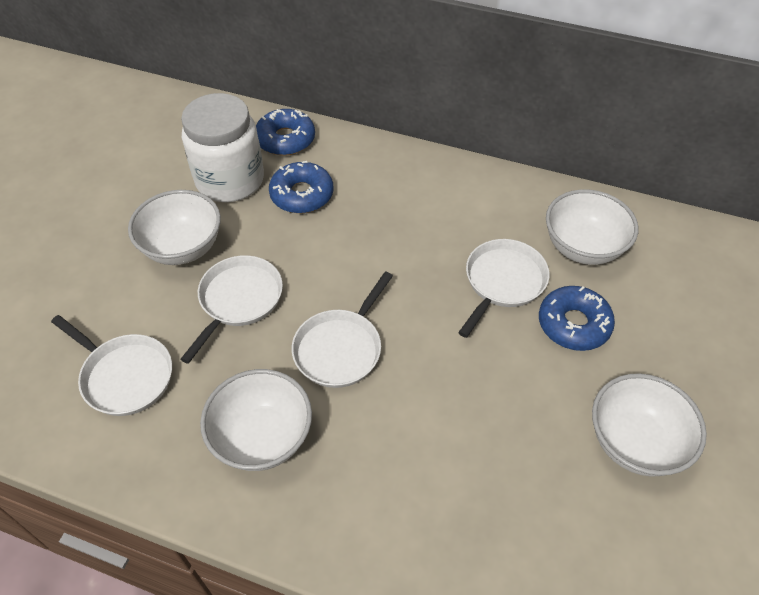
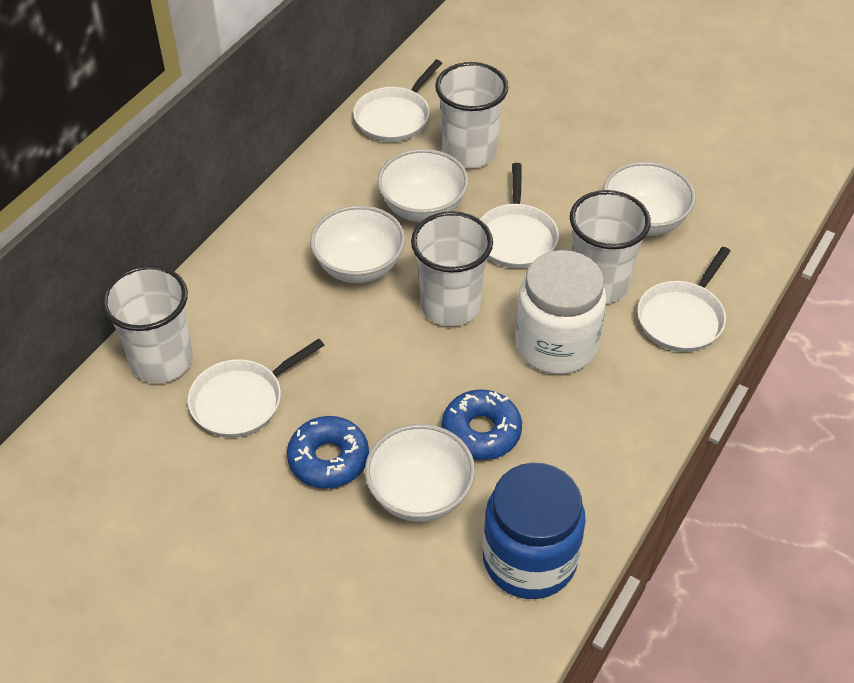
blue donut: [256,109,315,156] [269,161,333,213] [539,286,615,351] = 3 -> [287,416,369,488] [442,389,522,460] = 2
blue jar: none = 0 -> [483,463,586,599] = 1
white cup: none = 0 -> [102,265,193,383] [411,211,493,327] [435,62,509,168] [570,190,651,304] = 4

